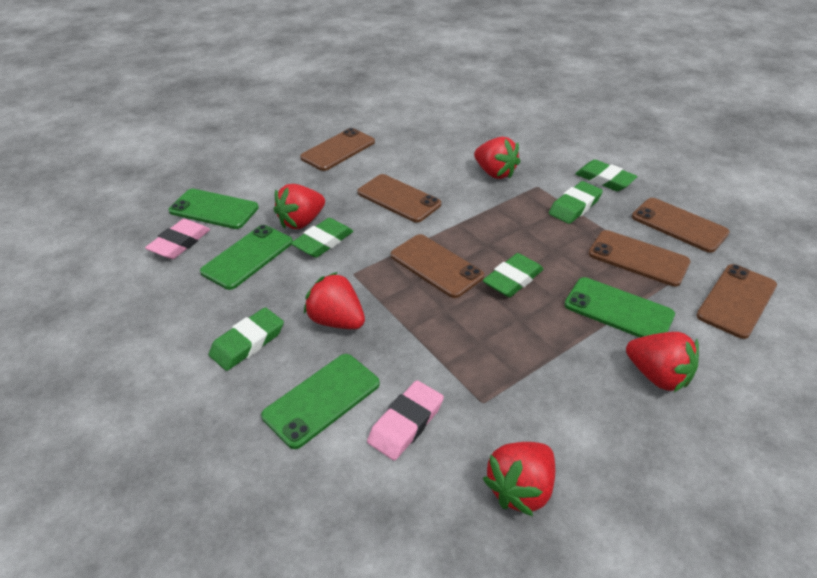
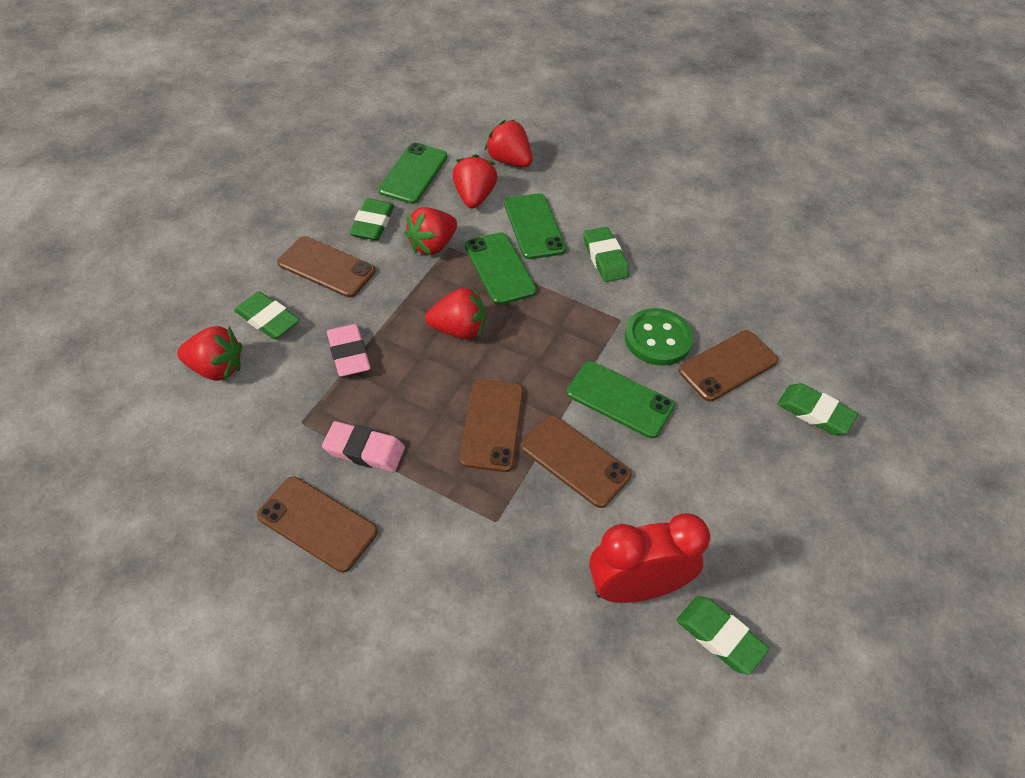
brown phone: [300,128,375,171] [357,174,441,223] [391,234,484,298] [589,230,690,287] [632,198,729,253] [696,264,777,339] = 6 -> [257,477,378,572] [277,236,375,298] [460,379,524,472] [521,415,632,508] [678,330,778,402] = 5
green button: none = 0 -> [625,308,693,366] = 1
red clock: none = 0 -> [589,513,710,603] = 1

